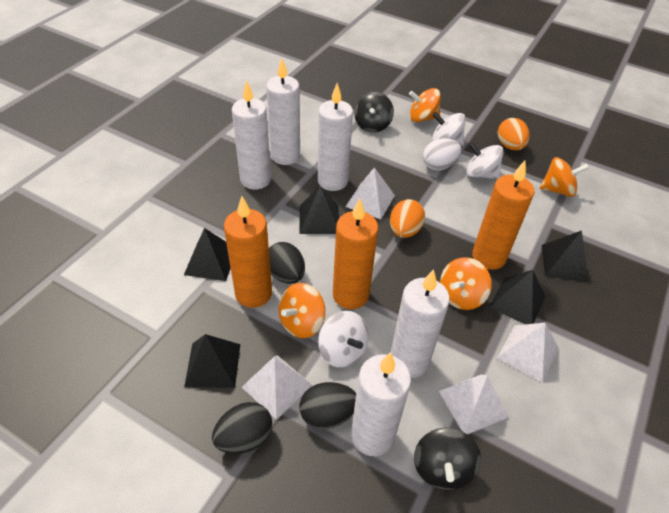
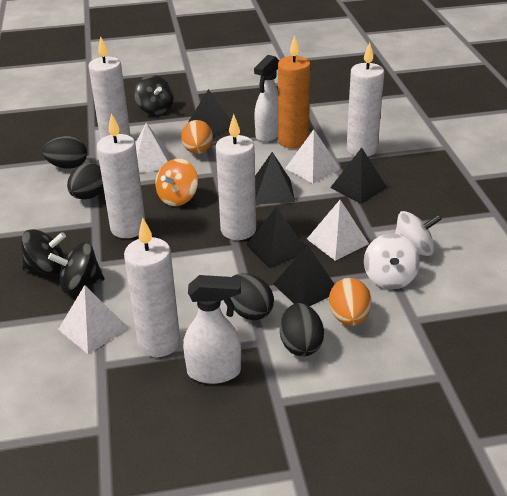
black egg: [212,402,272,454] [269,242,305,284] [300,382,356,429] = 3 -> [43,136,87,169] [67,163,104,199] [230,273,274,320] [280,303,324,356] = 4
black spinning top: [354,92,394,133] [414,428,481,490] = 2 -> [21,229,66,275] [48,242,104,293] [134,75,174,115] = 3
orange candle: [224,196,272,308] [333,199,379,309] [472,161,534,270] = 3 -> [278,35,311,148] = 1
orange spinning top: [279,283,325,338] [409,88,441,122] [440,257,492,310] [540,157,589,197] = 4 -> [155,158,198,206] = 1
white egg: [423,138,461,171] = 1 -> none = 0
white spinning top: [318,311,369,368] [432,112,466,146] [466,142,503,179] = 3 -> [364,234,420,289] [395,211,442,256] = 2
white spray bottle: none = 0 -> [183,275,241,384] [254,55,279,142] = 2

